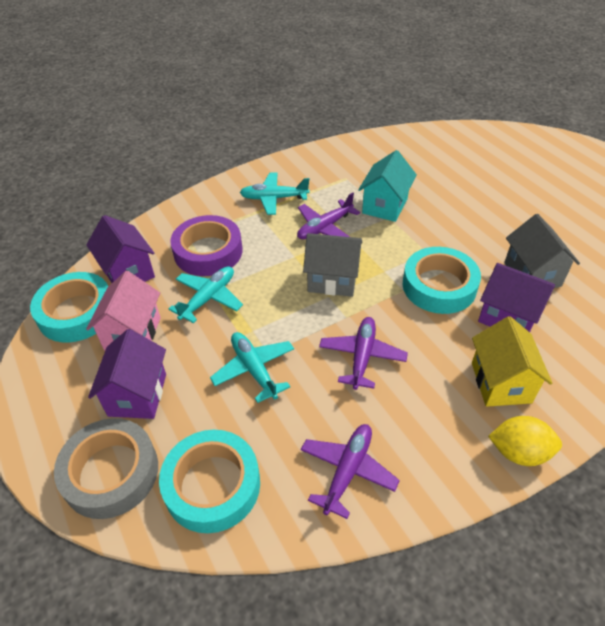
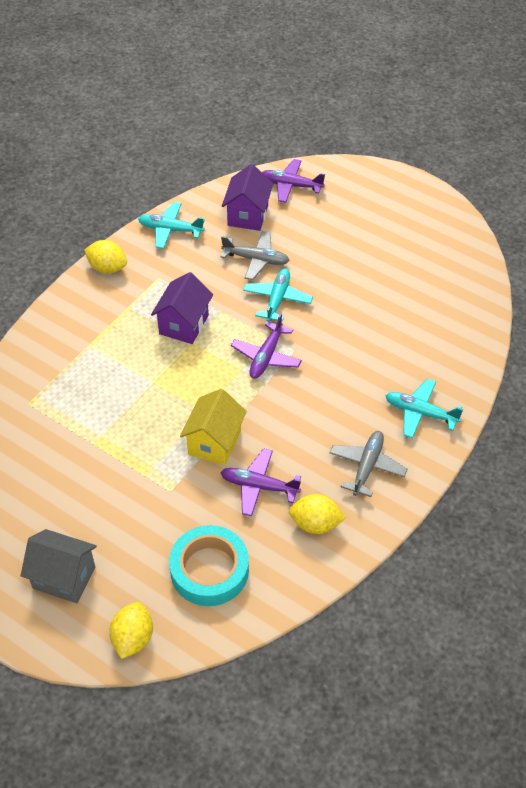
grey house: [303,233,362,297] [504,214,580,288] = 2 -> [20,529,97,603] = 1
grey plane: none = 0 -> [221,231,290,280] [330,431,408,497] = 2
grey tape: [54,418,158,519] = 1 -> none = 0
pink house: [86,271,161,350] = 1 -> none = 0
purple house: [86,215,155,283] [88,329,166,419] [478,263,555,332] = 3 -> [151,272,213,344] [222,164,273,231] = 2
purple tape: [170,215,243,276] = 1 -> none = 0
turquoise house: [358,150,417,222] = 1 -> none = 0
turquoise tape: [30,272,108,343] [159,430,260,533] [403,247,481,314] = 3 -> [169,525,249,606] = 1
yellow lemon: [488,416,562,466] = 1 -> [84,240,127,274] [109,602,153,659] [289,494,346,534] = 3

